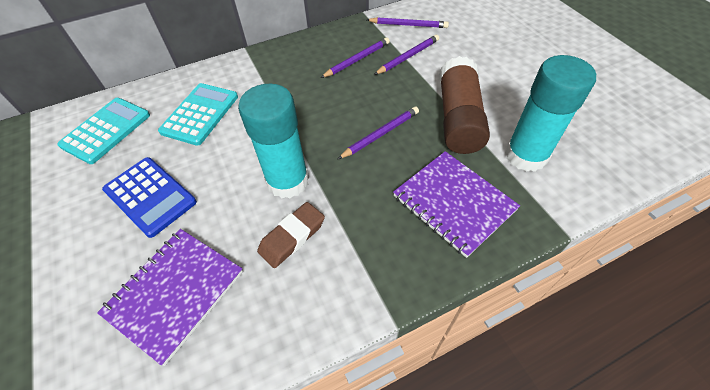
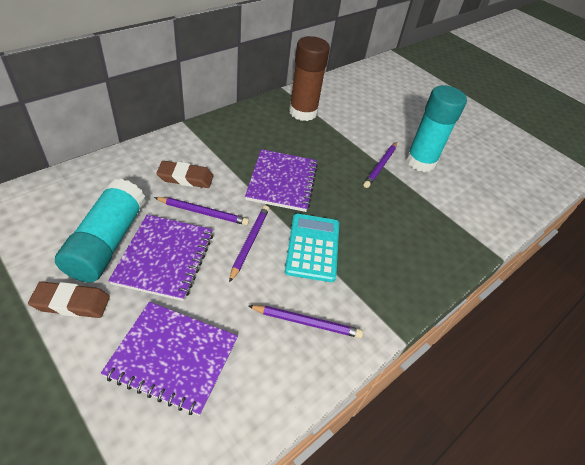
blue calculator: [102,157,197,238] = 1 -> none = 0
brown eraser: [257,202,325,268] = 1 -> [28,282,110,318] [156,161,213,188] = 2
purple notebook: [97,229,243,366] [393,151,520,258] = 2 -> [101,302,238,416] [108,215,213,301] [245,149,318,212] = 3
turquoise calculator: [57,98,150,164] [158,83,238,146] = 2 -> [285,213,339,282] = 1

